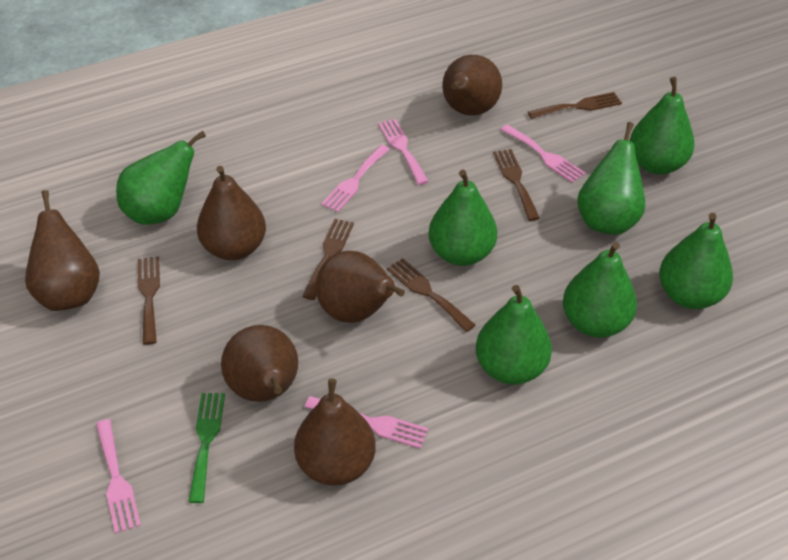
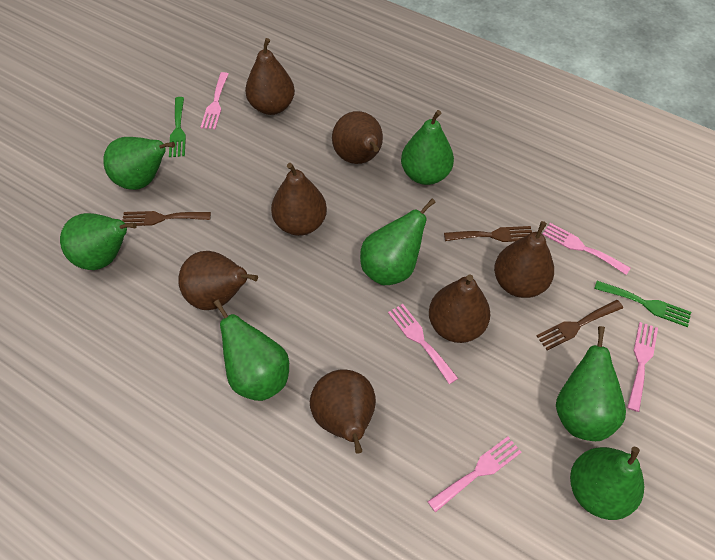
brown fork: [138,256,160,345] [302,219,354,300] [387,258,476,332] [493,149,540,221] [528,92,622,119] = 5 -> [122,211,211,226] [444,226,532,242] [536,300,623,350] = 3
brown pear: [25,190,100,311] [197,166,266,260] [221,325,298,402] [294,378,376,486] [316,251,405,323] [442,55,502,115] = 6 -> [178,251,258,310] [245,38,295,115] [271,163,327,236] [310,369,376,454] [332,111,383,164] [429,274,490,343] [494,221,554,298] = 7
green fork: [188,393,225,503] = 1 -> [169,97,186,157] [594,281,691,327] = 2

